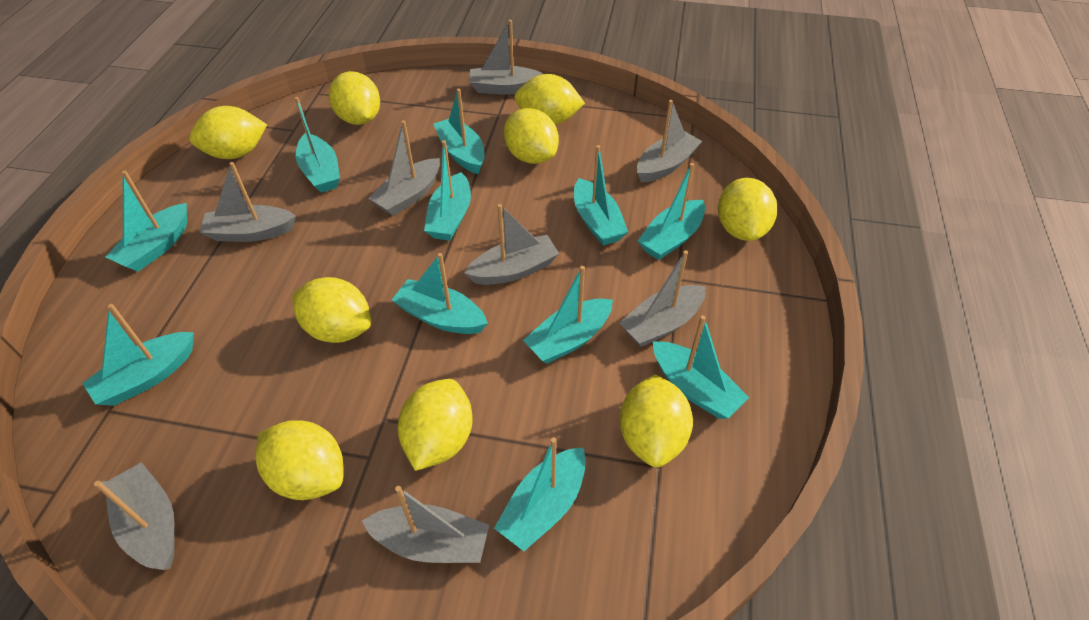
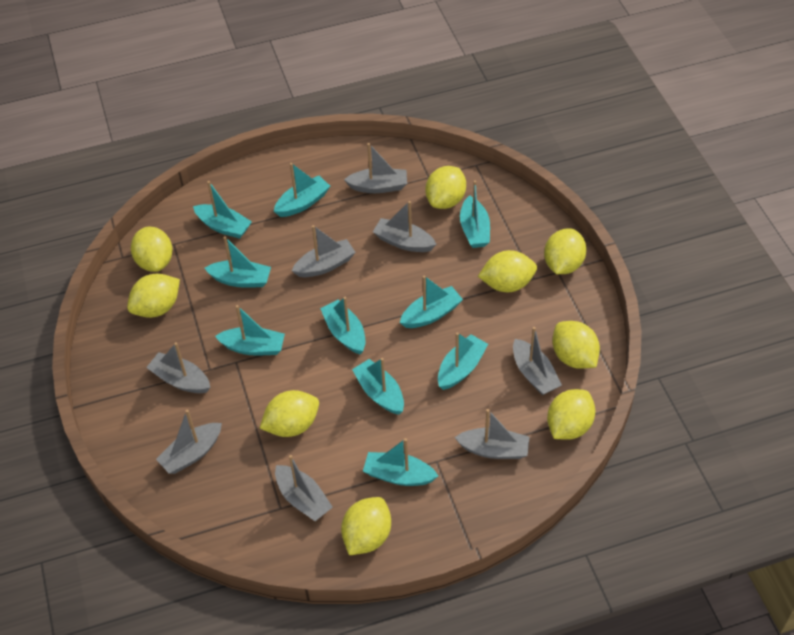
turquoise boat: [82,304,194,406] [106,171,187,272] [295,97,340,193] [392,253,488,334] [424,140,471,241] [434,89,485,174] [494,438,586,551] [523,266,613,364] [574,145,629,245] [637,163,705,260] [653,315,749,419] = 11 -> [193,181,252,239] [205,236,271,287] [215,305,285,355] [274,163,330,217] [320,297,365,355] [352,358,404,415] [363,438,438,486] [400,275,463,328] [438,332,488,390] [460,180,490,248] = 10

